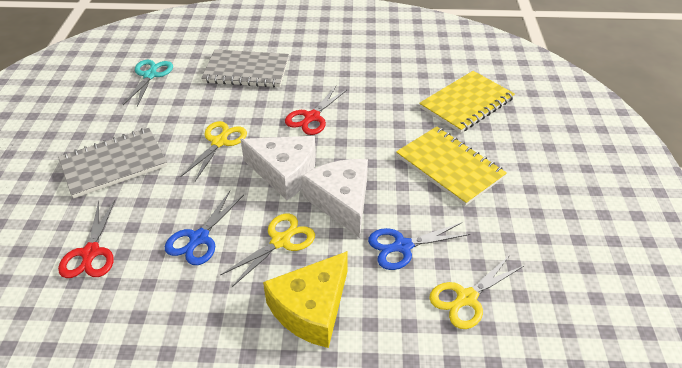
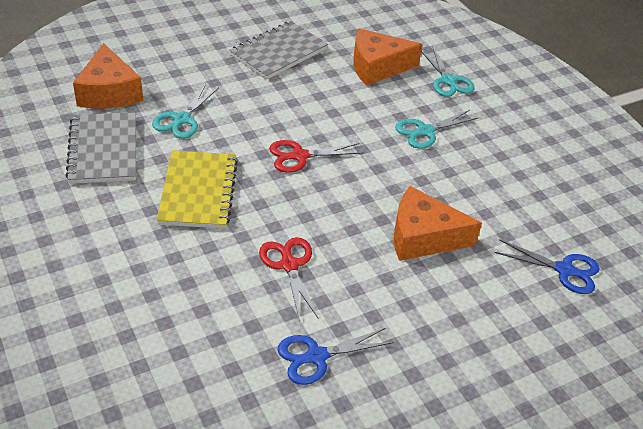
orange cheese: none = 0 -> [73,43,143,109] [353,28,423,86] [394,186,482,261] = 3
turquoise scissors: [123,60,173,107] = 1 -> [152,84,219,139] [395,110,478,149] [421,48,475,97] = 3
white cheese: [240,136,316,200] [302,159,368,238] = 2 -> none = 0
yellow cheese: [263,251,348,348] = 1 -> none = 0
yellow notebook: [396,127,507,206] [419,71,515,133] = 2 -> [157,150,238,229] = 1
yellow scissors: [180,121,247,181] [220,213,315,287] [429,255,525,329] = 3 -> none = 0

